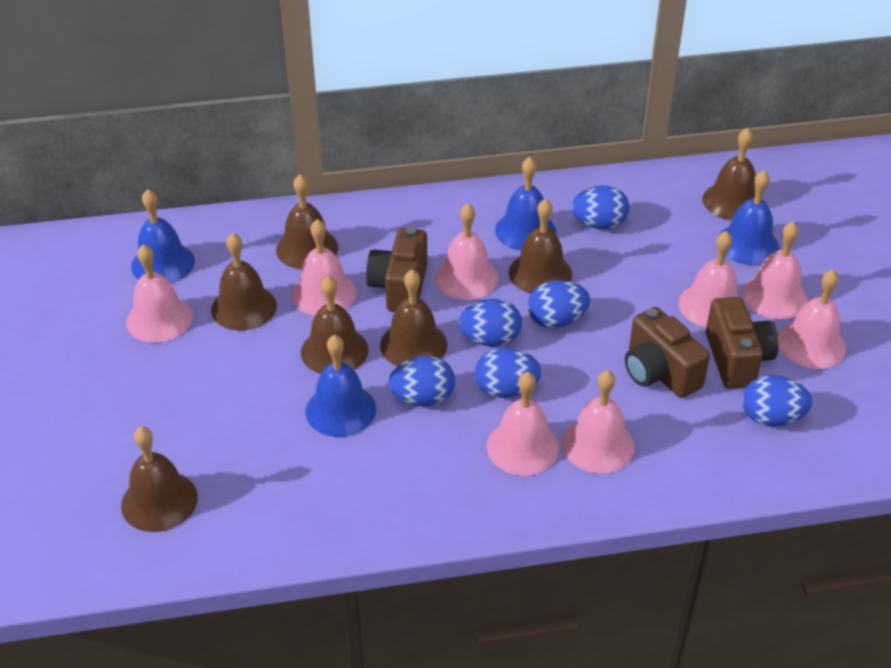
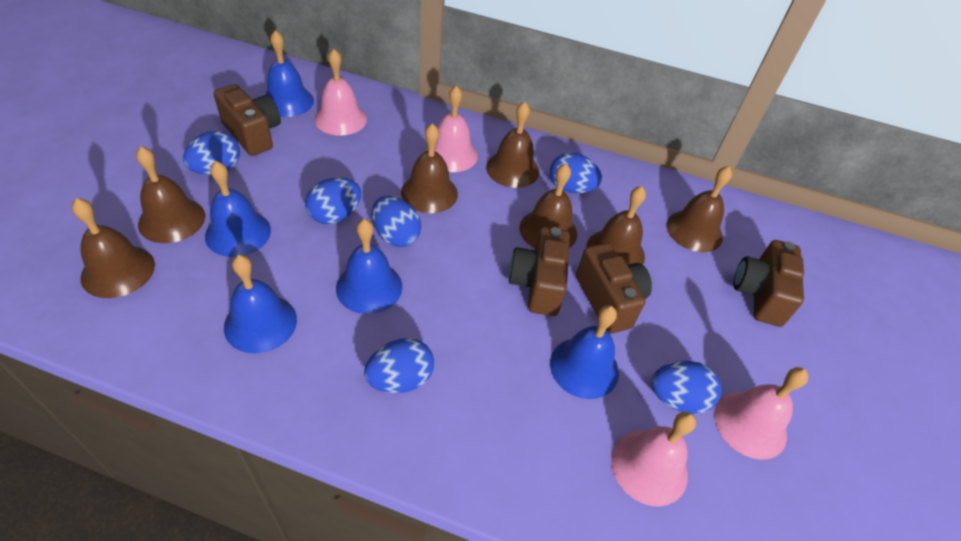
blue bell: [131,189,195,283] [306,335,376,437] [495,157,556,251] [719,170,779,265] = 4 -> [205,161,271,257] [224,255,297,353] [265,30,314,117] [336,219,402,314] [550,305,619,399] = 5
brown camera: [366,227,427,312] [625,307,710,398] [706,297,779,389] = 3 -> [213,84,281,156] [509,227,570,316] [576,243,652,334] [734,240,804,327] = 4
pink bell: [126,244,193,343] [292,219,357,316] [435,203,498,300] [486,372,559,475] [562,370,635,474] [678,231,739,328] [742,222,808,319] [778,269,846,369] = 8 -> [314,49,367,136] [425,85,478,172] [611,412,696,506] [714,367,809,460] = 4

